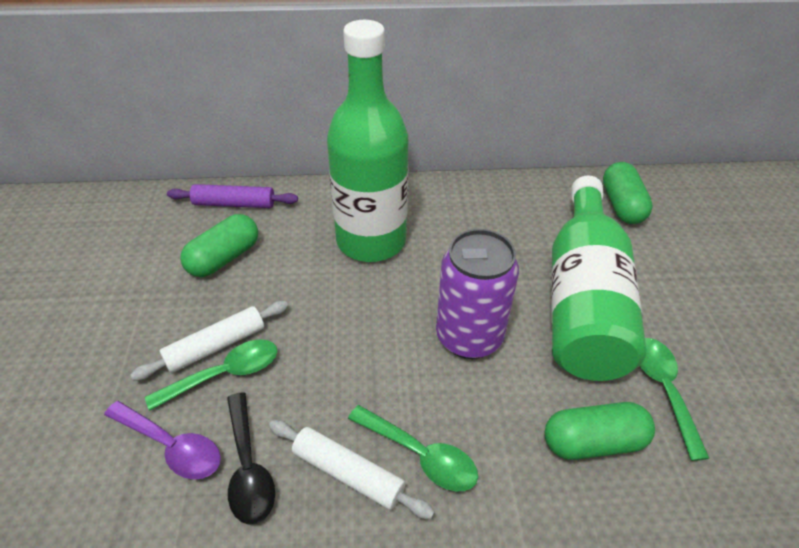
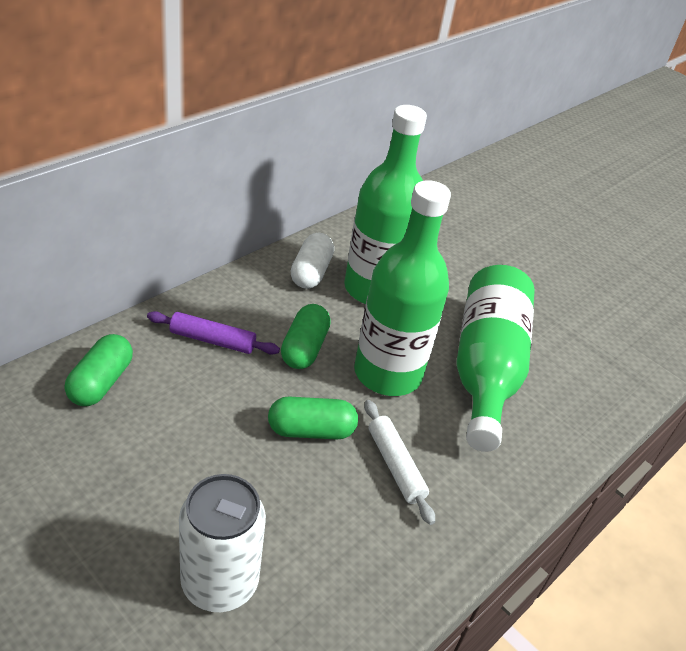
black spoon: [227,392,275,525] = 1 -> none = 0
green bottle: [327,20,408,262] [551,175,647,381] = 2 -> [344,105,427,304] [354,180,451,396] [457,265,535,452] = 3
green spoon: [145,339,277,411] [348,405,478,491] [640,338,710,461] = 3 -> none = 0
purple can: [436,229,519,359] = 1 -> none = 0
purple spoon: [104,401,221,479] = 1 -> none = 0
white can: none = 0 -> [179,474,266,612] = 1
white capsule: none = 0 -> [291,233,334,289] = 1
white rolling pin: [130,301,288,381] [269,420,435,519] = 2 -> [364,400,435,525] = 1

